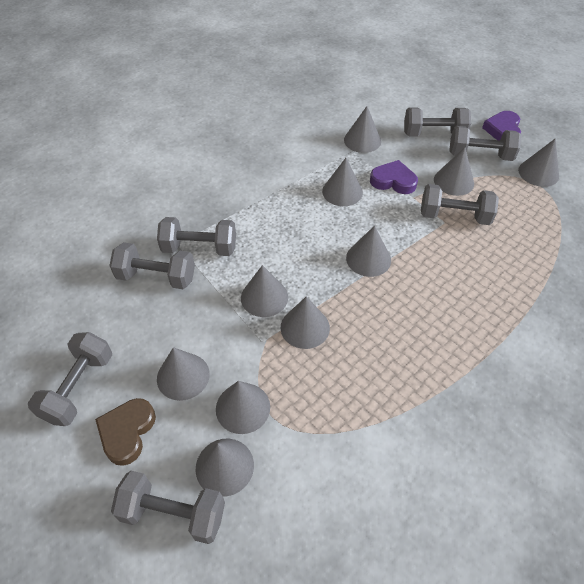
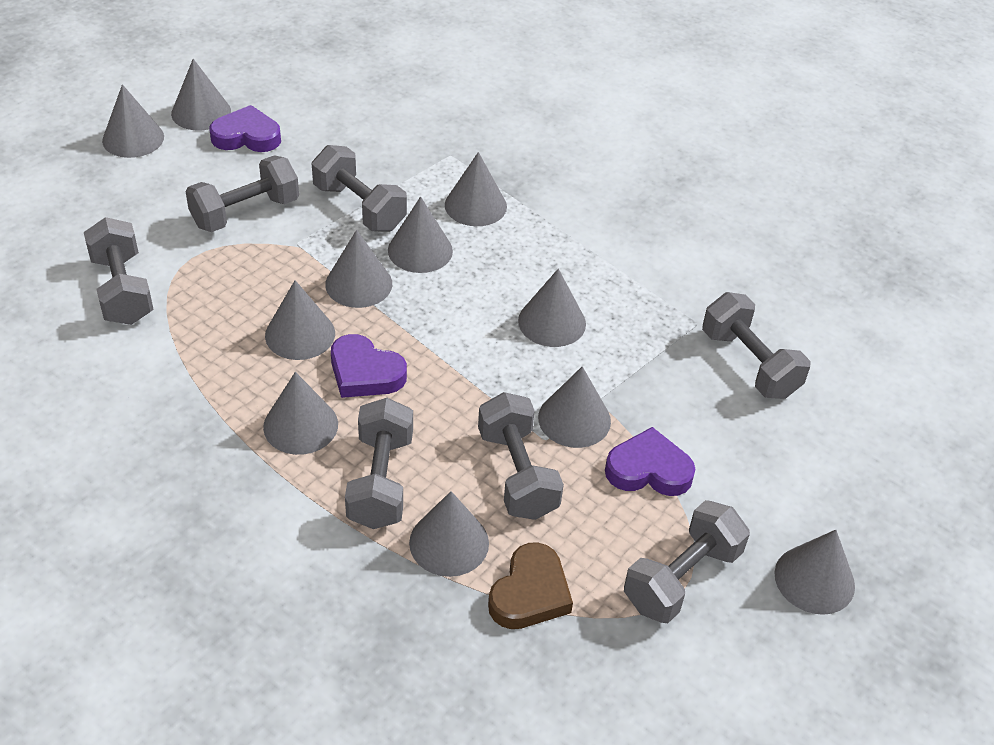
grey cone: [157,347,210,401] [196,439,254,497] [216,381,270,434] [241,265,288,317] [281,296,330,349] [322,158,363,206] [344,106,381,153] [346,226,391,277] [434,147,474,196] [518,138,559,187] = 10 -> [102,84,164,158] [171,59,231,131] [263,372,338,455] [265,280,335,360] [325,230,392,308] [388,197,453,273] [409,491,489,577] [445,152,507,226] [518,269,586,347] [538,366,611,448] [774,530,855,615] = 11
purple heart: [370,160,418,194] [482,111,521,140] = 2 -> [210,105,281,152] [331,334,407,398] [605,427,696,496] = 3

